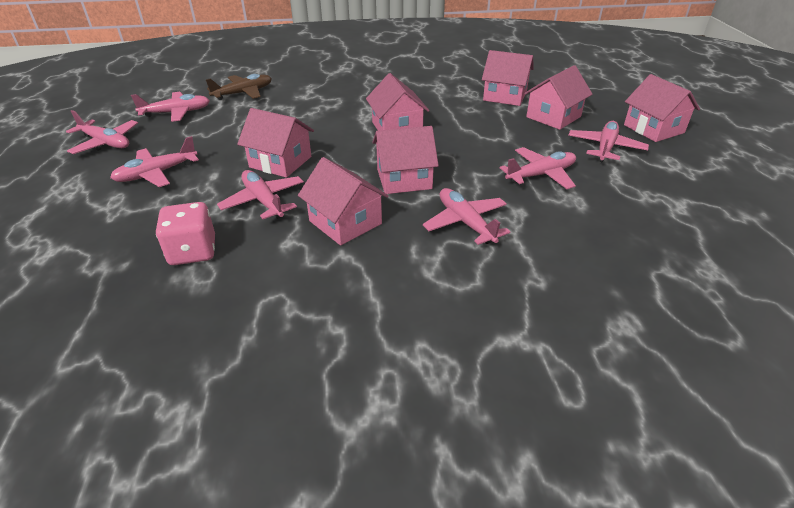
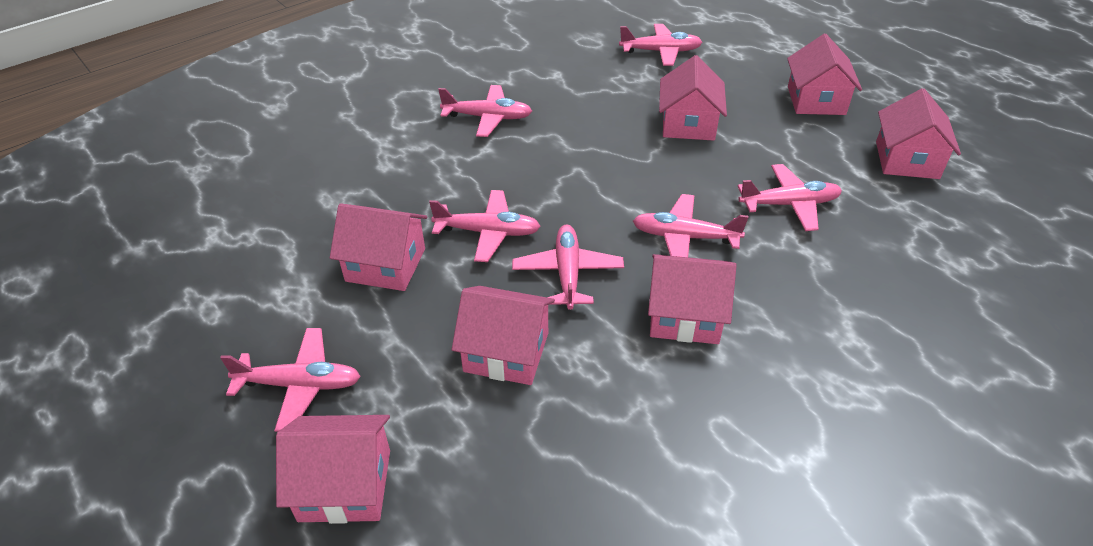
brown plane: [206,74,272,100] = 1 -> none = 0
pink dice: [156,202,215,265] = 1 -> none = 0

